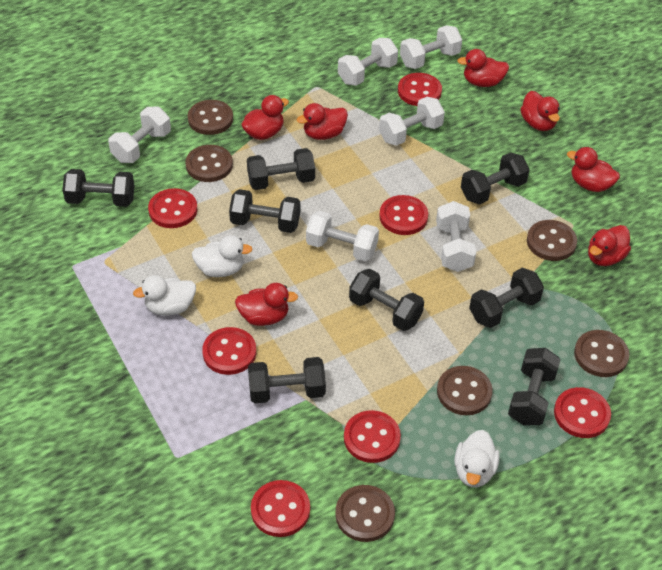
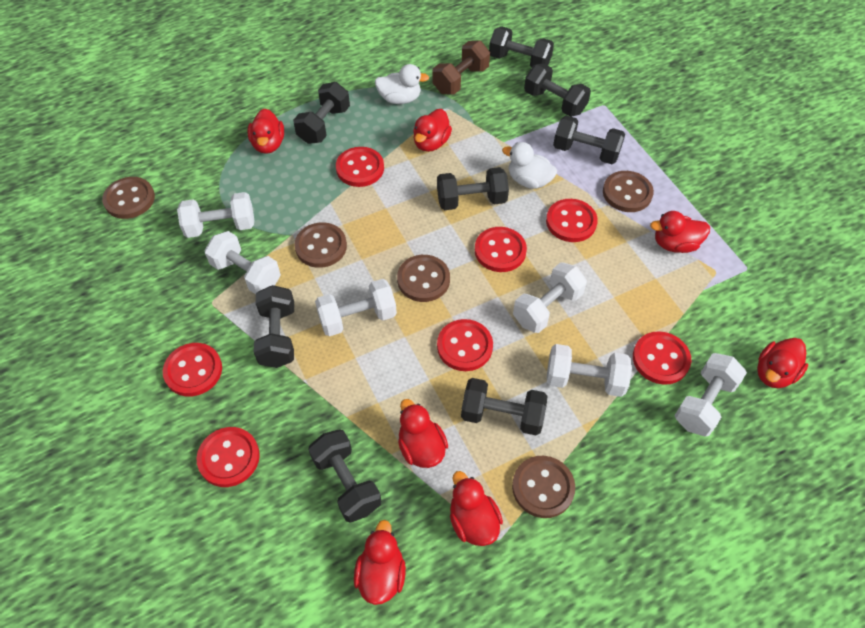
brown button: [185,145,233,182] [188,100,233,135] [335,485,395,542] [437,366,493,415] [527,220,577,261] [574,330,629,377] = 6 -> [102,177,155,219] [294,222,347,268] [397,255,450,302] [512,456,575,518] [603,171,654,212] = 5
brown dumbbell: none = 0 -> [432,40,490,95] = 1
white duck: [133,275,196,316] [192,235,253,277] [454,430,500,487] = 3 -> [375,64,429,104] [502,142,557,189] = 2

